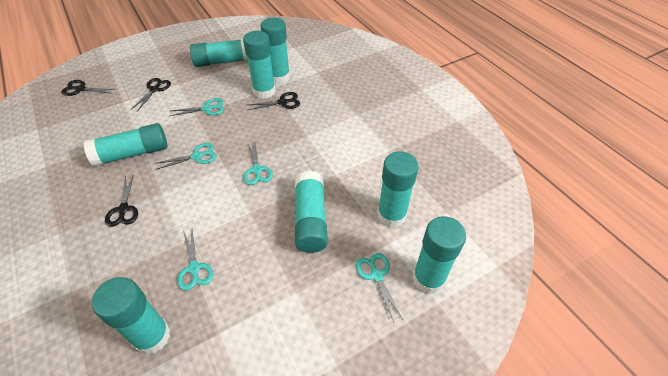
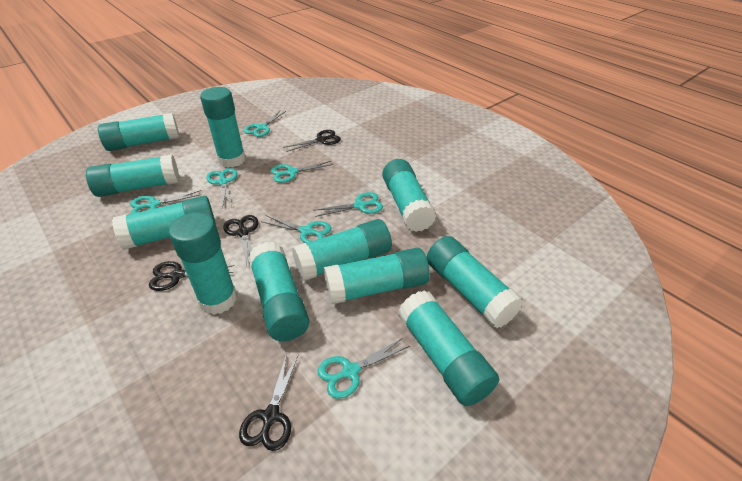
turquoise glue stick: [83,123,167,167] [92,277,170,355] [190,39,248,67] [243,31,276,99] [261,18,290,84] [295,170,328,253] [377,151,419,227] [412,216,466,294] = 8 -> [86,154,180,197] [98,113,180,151] [112,196,216,250] [169,212,237,315] [200,87,246,168] [248,242,309,341] [292,219,392,281] [324,248,430,304] [382,159,437,232] [398,290,499,406] [427,236,523,329] = 11
turquoise scissors: [155,143,217,169] [171,98,224,116] [177,230,213,291] [243,143,273,185] [356,253,403,323] = 5 -> [130,190,202,214] [206,168,237,209] [244,110,286,137] [261,215,331,243] [271,161,334,183] [313,192,383,217] [317,338,410,399] = 7

